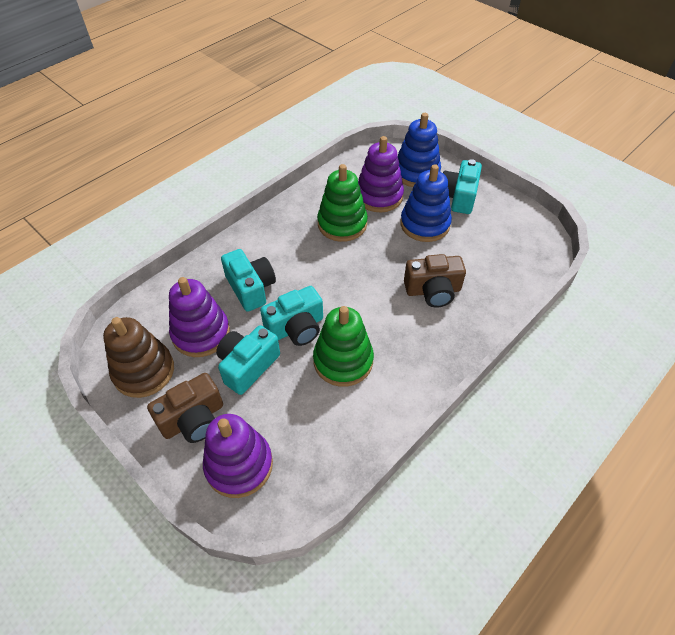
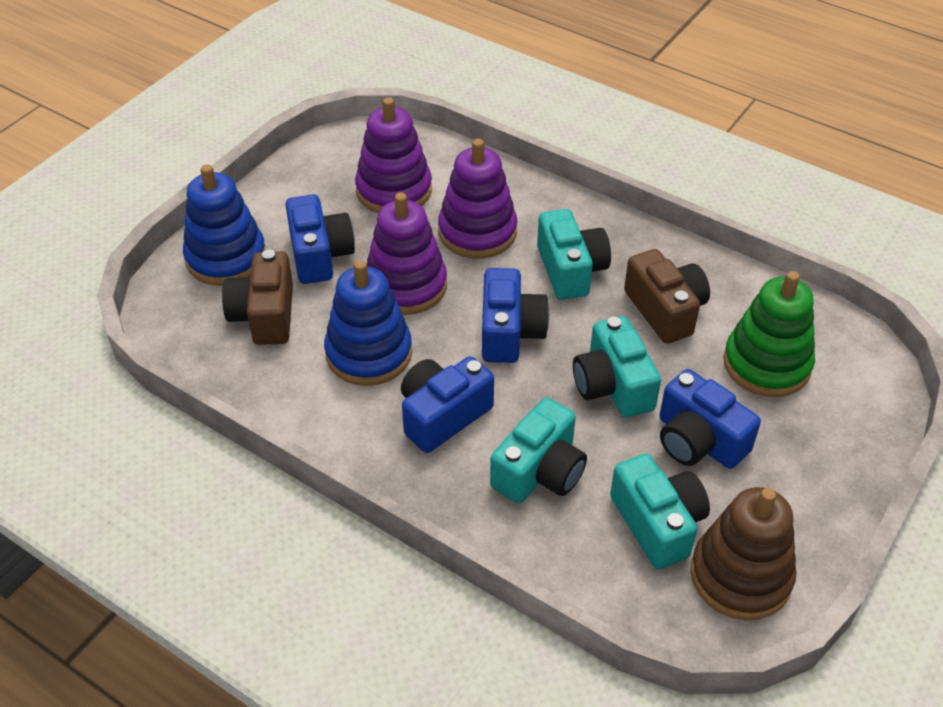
blue camera: none = 0 -> [285,194,355,284] [401,356,494,453] [482,268,549,363] [660,369,761,469] = 4
green stacking toy: [313,306,374,387] [317,164,368,242] = 2 -> [723,271,815,397] = 1

